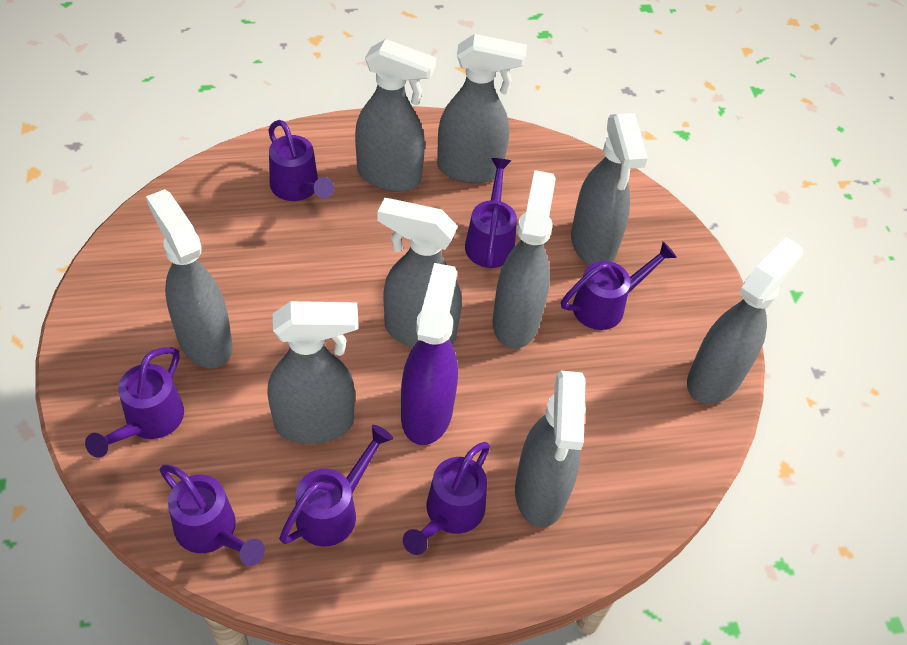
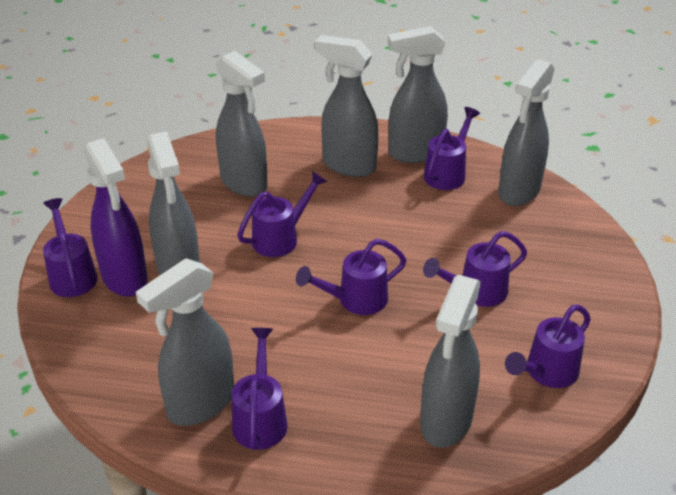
grey spray bottle: [146,189,233,368] [267,301,358,444] [355,39,436,192] [378,198,462,348] [437,34,527,183] [492,170,556,349] [515,370,586,527] [571,113,648,265] [687,237,803,404] = 9 -> [136,258,234,426] [147,131,200,276] [216,51,268,197] [315,35,379,177] [388,26,448,163] [420,275,481,448] [498,59,555,206] = 7

